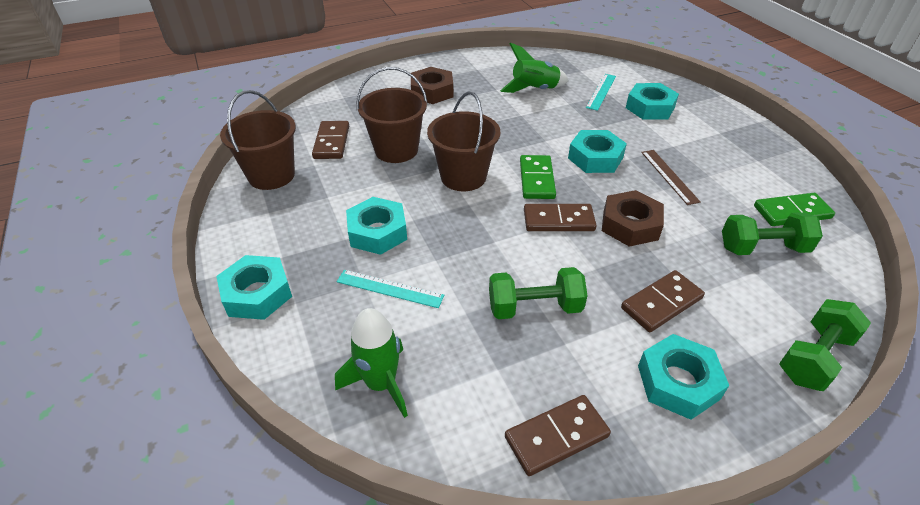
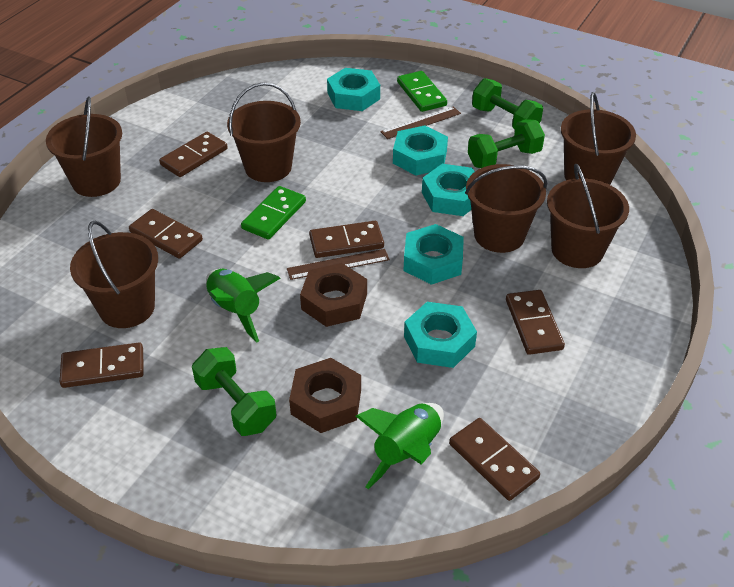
brown bucket: [220,90,296,190] [356,67,428,163] [427,91,501,191] = 3 -> [46,96,122,197] [70,220,158,328] [227,82,301,182] [465,164,547,253] [547,164,629,268] [561,92,636,185] = 6
brown domino: [312,121,349,159] [505,395,611,476] [524,204,597,231] [621,270,705,332] = 4 -> [60,343,144,388] [129,209,203,259] [159,132,228,177] [309,221,384,258] [449,418,540,501] [506,290,565,355] = 6
brown ruler: [641,150,701,205] = 1 -> [287,249,390,280] [380,106,461,139] = 2
turquoise ruler: [337,270,444,308] [586,74,616,111] = 2 -> none = 0

